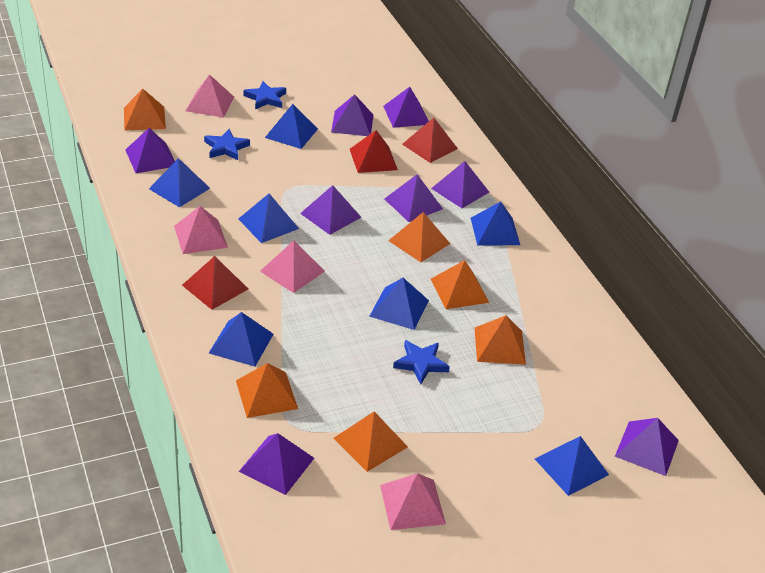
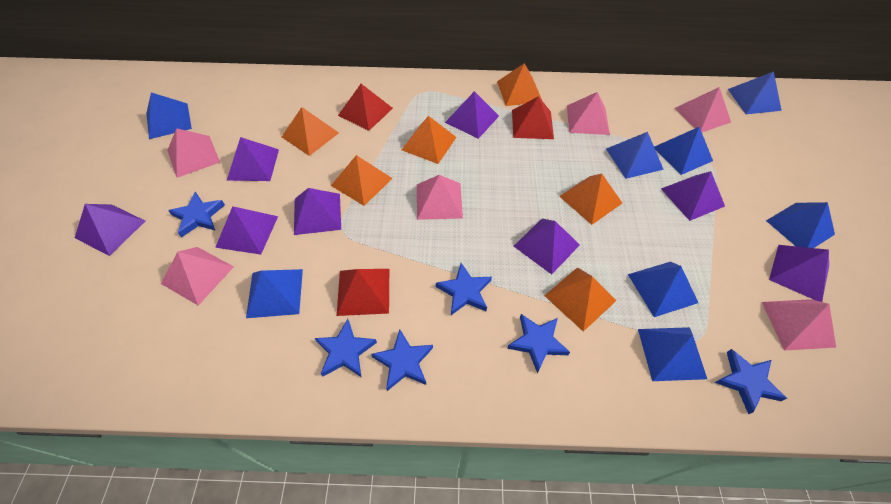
blue pyramid: [149,158,210,207] [209,312,273,366] [239,194,299,243] [265,104,318,149] [369,278,429,330] [471,202,520,245] [535,436,609,496] = 7 -> [146,92,192,139] [246,269,303,318] [606,132,664,179] [628,262,698,317] [638,327,707,381] [654,127,713,175] [728,72,782,114] [766,202,835,248] = 8
blue star: [204,129,250,160] [243,81,286,109] [393,340,450,384] = 3 -> [168,191,225,237] [315,319,377,377] [371,329,433,391] [436,263,492,315] [507,314,570,373] [715,349,787,414] = 6
pink pyramid: [174,206,228,254] [186,74,234,118] [260,241,325,293] [380,473,446,530] = 4 -> [161,247,234,305] [167,128,220,178] [417,175,463,220] [567,92,610,135] [675,87,731,132] [762,299,836,351] = 6

